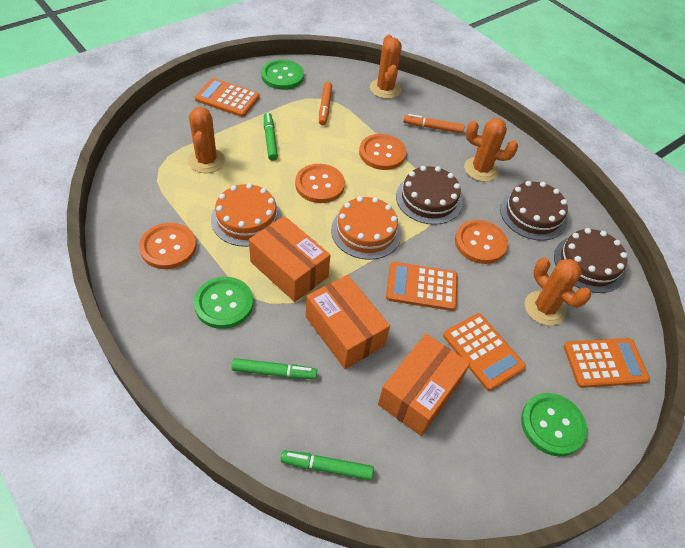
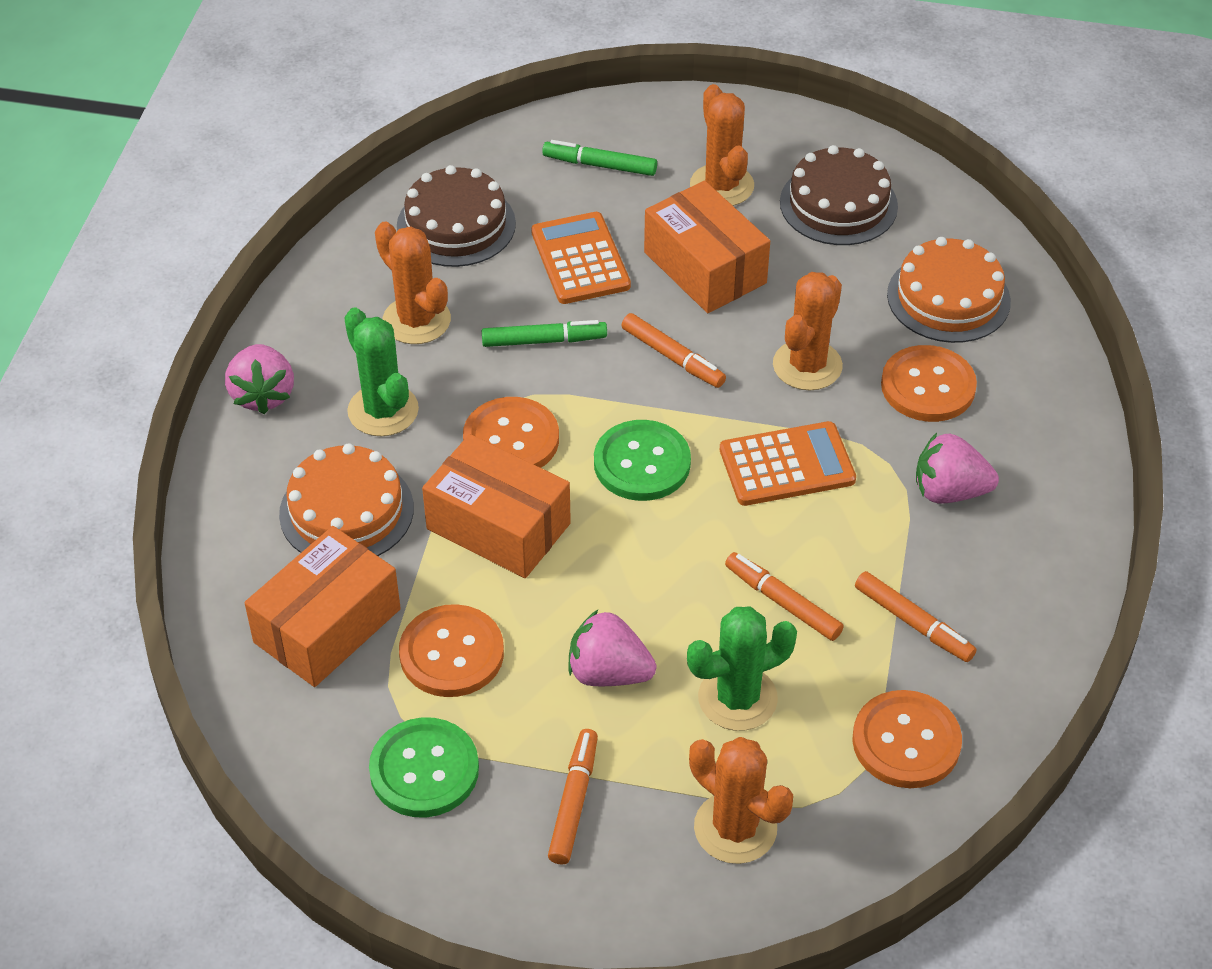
brown cake: [396,166,463,225] [500,181,568,241] [554,228,627,293] = 3 -> [397,165,516,267] [780,145,898,245] = 2
green button: [194,277,253,329] [261,59,304,90] [521,393,587,456] = 3 -> [369,717,479,817] [594,420,691,501] = 2
green cactus: none = 0 -> [344,308,419,436] [687,607,797,731] = 2
green marker: [232,358,317,379] [264,112,278,161] [281,450,374,480] = 3 -> [482,320,607,347] [542,140,657,176] = 2
orange calculator: [195,78,260,117] [386,262,458,311] [443,313,526,391] [564,338,650,388] = 4 -> [531,212,631,304] [720,421,856,506] = 2
orange marker: [319,82,332,125] [403,114,465,133] = 2 -> [548,729,598,865] [621,313,726,388] [725,552,844,641] [855,571,977,662] = 4
pink strawberry: none = 0 -> [225,344,294,414] [568,610,656,686] [916,433,999,504] = 3

